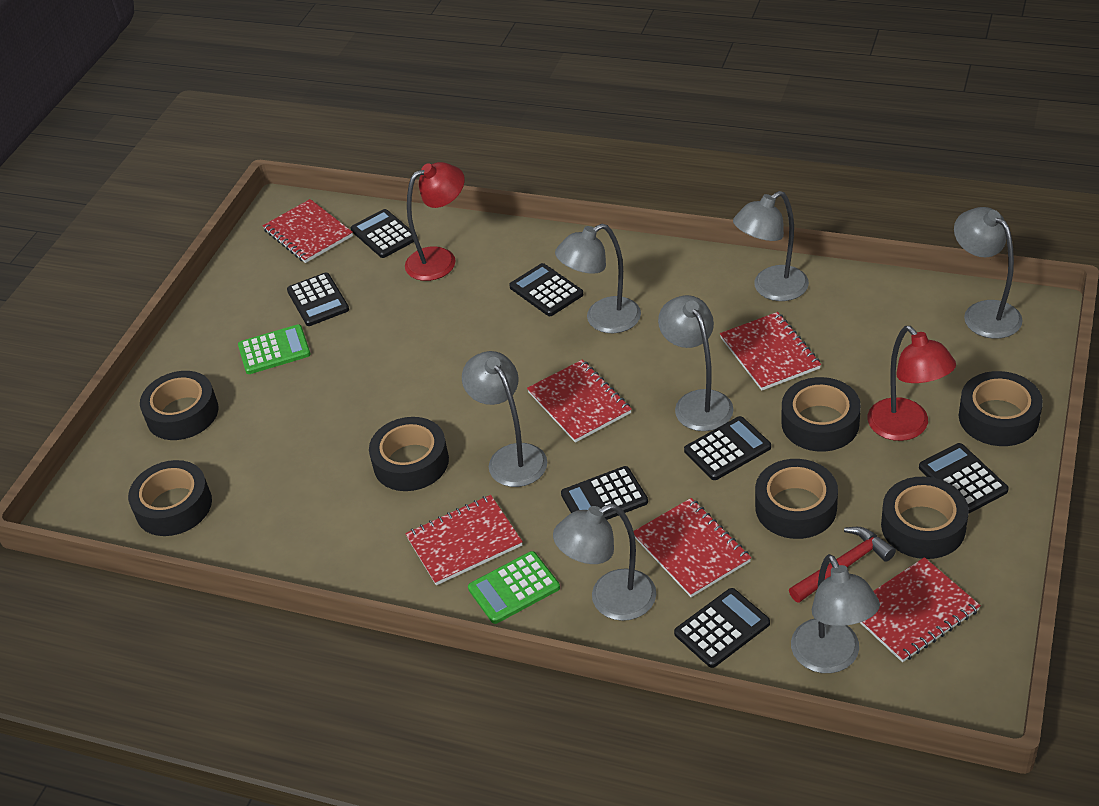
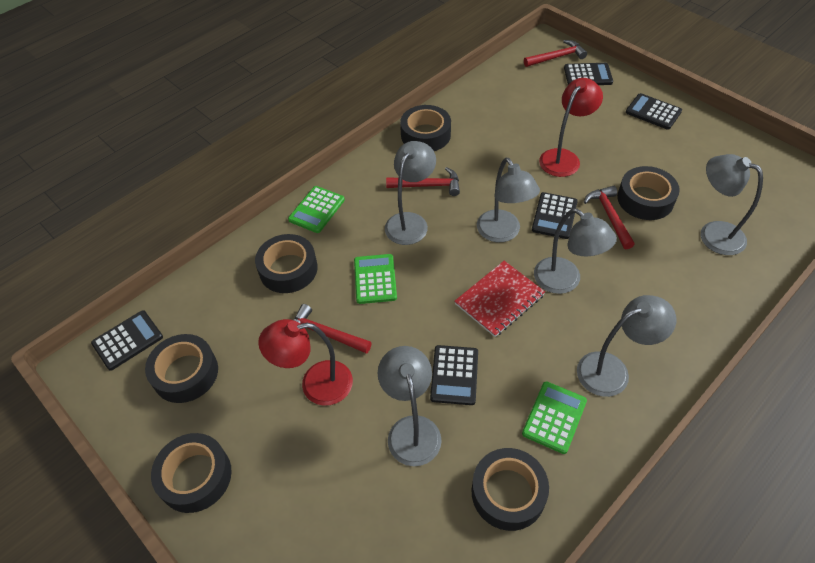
black calculator: [287,273,349,326] [351,209,417,258] [509,263,583,316] [561,466,648,520] [674,588,770,668] [684,416,771,480] [919,443,1009,514] = 7 -> [91,310,163,371] [430,345,478,405] [532,192,578,239] [564,63,613,85] [626,93,682,130] = 5
black tape: [128,460,212,536] [140,371,219,440] [369,417,449,491] [755,459,838,539] [781,377,861,452] [881,477,969,559] [959,371,1043,446] = 7 -> [145,334,218,403] [151,433,232,513] [255,234,318,293] [400,105,451,151] [472,448,549,531] [617,166,680,220] = 6
green calculator: [238,324,311,374] [468,551,560,624] = 2 -> [288,186,345,233] [354,254,397,304] [522,381,587,454] = 3
grey lamp: [462,351,547,487] [553,504,656,621] [555,224,641,333] [658,295,734,431] [733,191,809,301] [791,554,880,673] [954,207,1023,339] = 7 -> [378,346,442,466] [385,141,436,245] [477,158,540,242] [534,209,617,294] [577,295,676,397] [701,154,763,255] = 6
red hammer: [789,527,896,603] = 1 -> [293,304,372,354] [386,167,460,196] [524,40,587,67] [584,186,635,249] = 4
red notebook: [262,199,353,263] [405,495,523,585] [527,359,632,443] [633,498,751,597] [720,312,821,391] [860,557,981,662] = 6 -> [454,261,545,337] = 1

